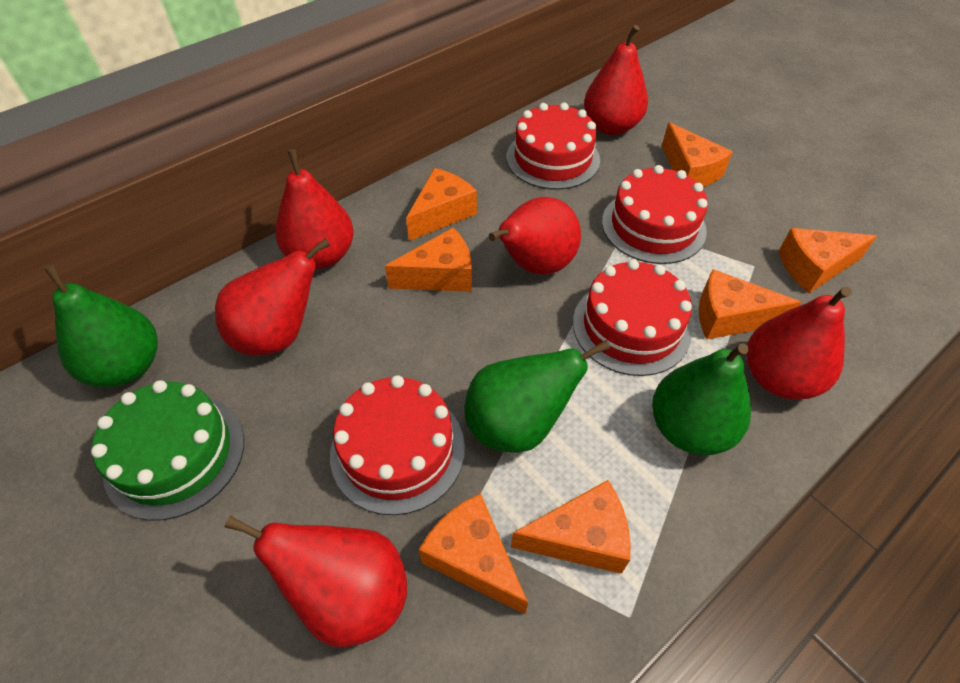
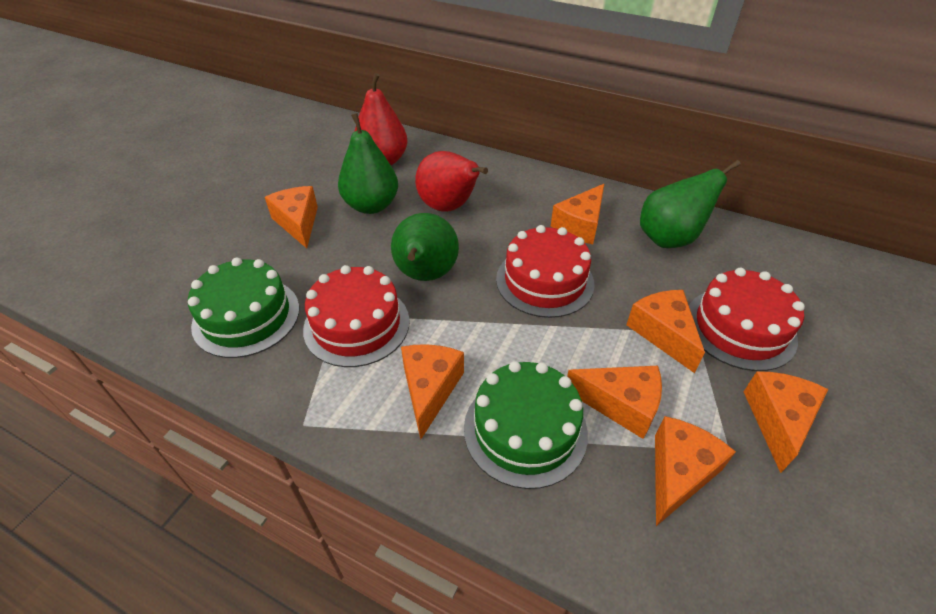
green cake: [91,380,244,521] = 1 -> [188,258,299,358] [464,361,588,489] = 2
red cake: [330,375,465,515] [506,103,600,190] [573,259,692,376] [602,165,708,264] = 4 -> [303,265,410,367] [496,225,595,318] [689,268,805,371] = 3
red pear: [215,238,330,356] [225,516,407,647] [275,149,354,269] [489,197,581,275] [584,25,648,135] [746,287,852,399] = 6 -> [354,73,408,165] [415,151,488,212] = 2

